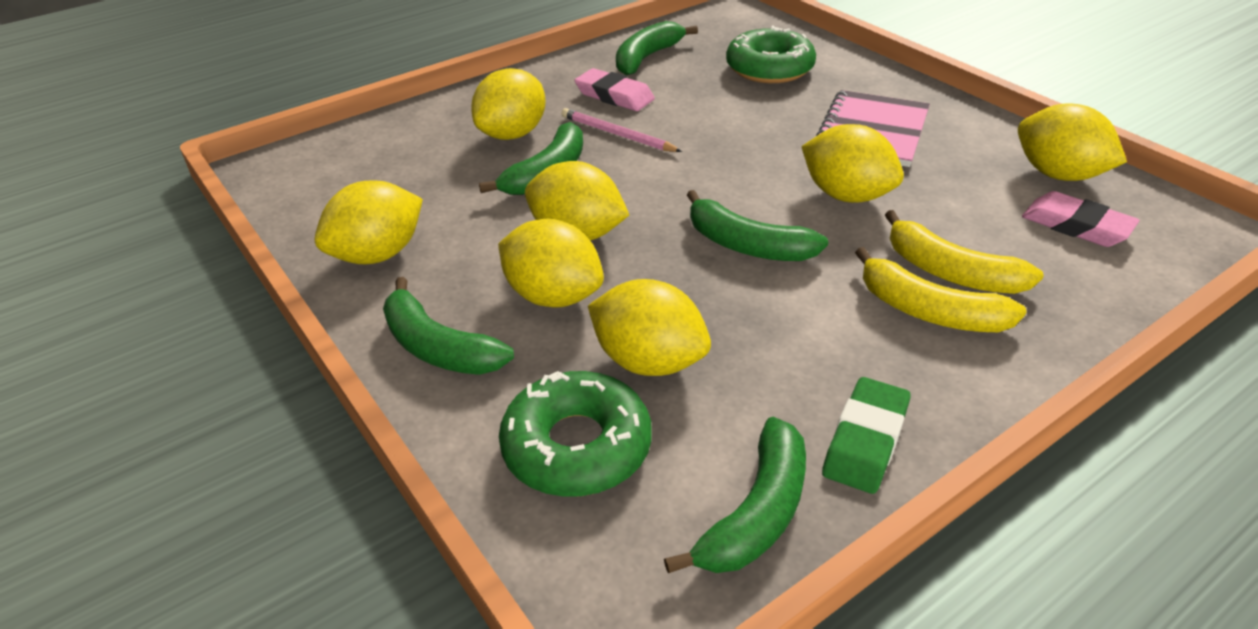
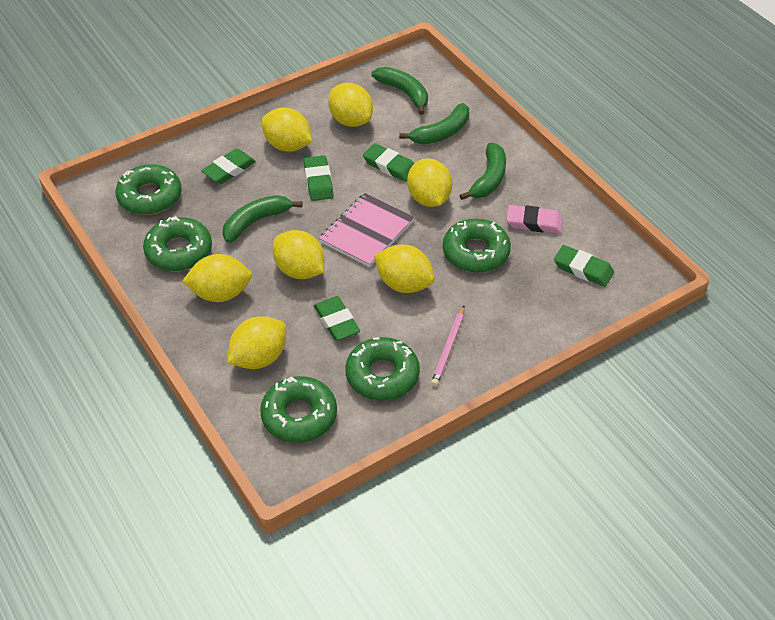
green banana: [383,277,514,375] [479,122,583,195] [616,21,698,76] [664,417,806,573] [687,190,828,261] = 5 -> [223,195,302,243] [372,67,428,115] [399,103,469,144] [459,143,506,200] = 4
green donut: [499,371,652,497] [726,26,816,83] = 2 -> [115,164,182,215] [143,216,212,271] [260,376,337,443] [345,337,420,401] [443,219,511,273] = 5
green eraser: [822,377,910,494] = 1 -> [201,149,256,184] [304,155,334,201] [314,296,360,341] [363,143,414,182] [554,245,614,287] = 5
pink eraser: [575,68,655,111] [1022,191,1140,247] = 2 -> [506,205,563,234] = 1
yellow banana: [855,247,1027,332] [885,210,1044,294] = 2 -> none = 0

